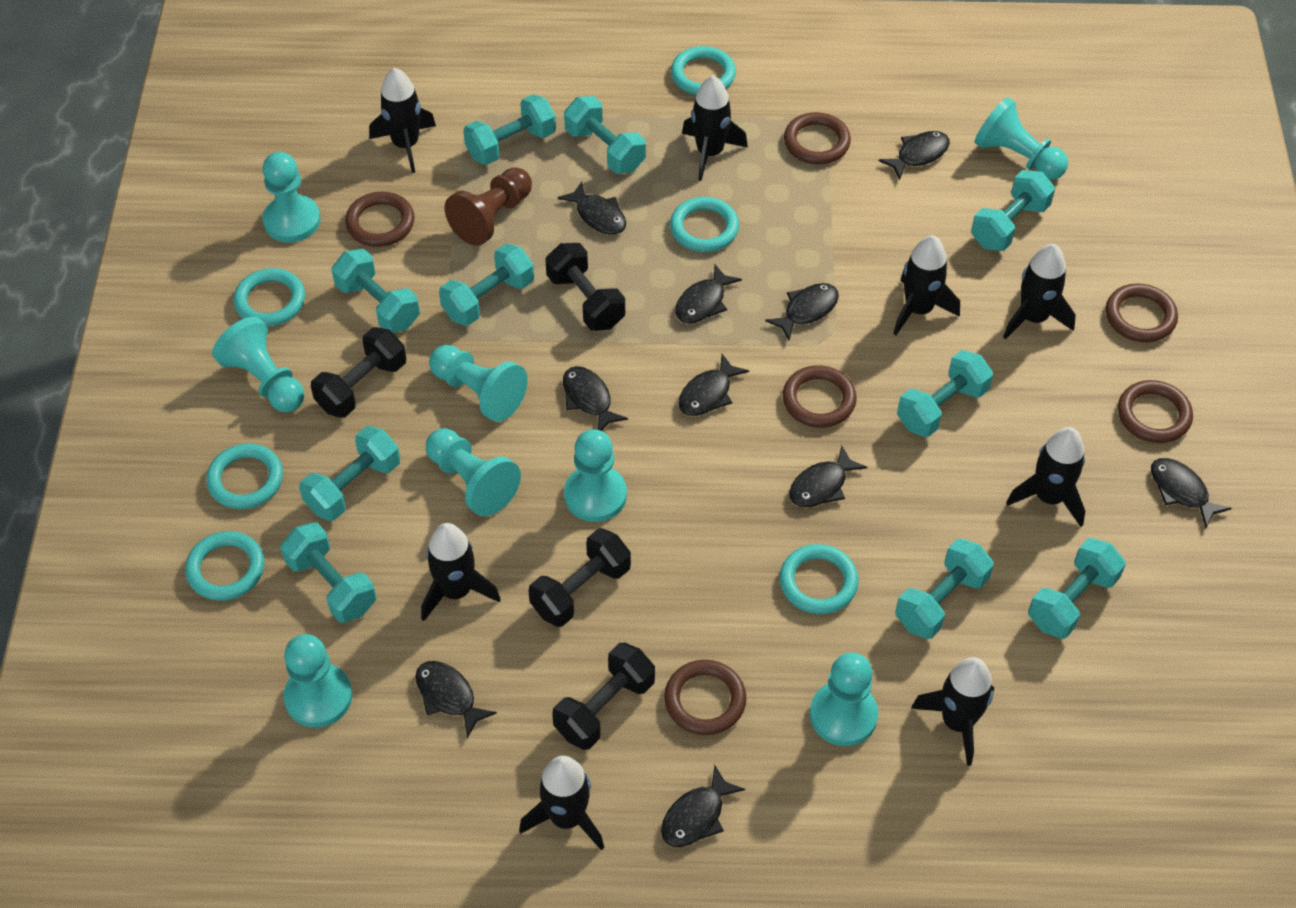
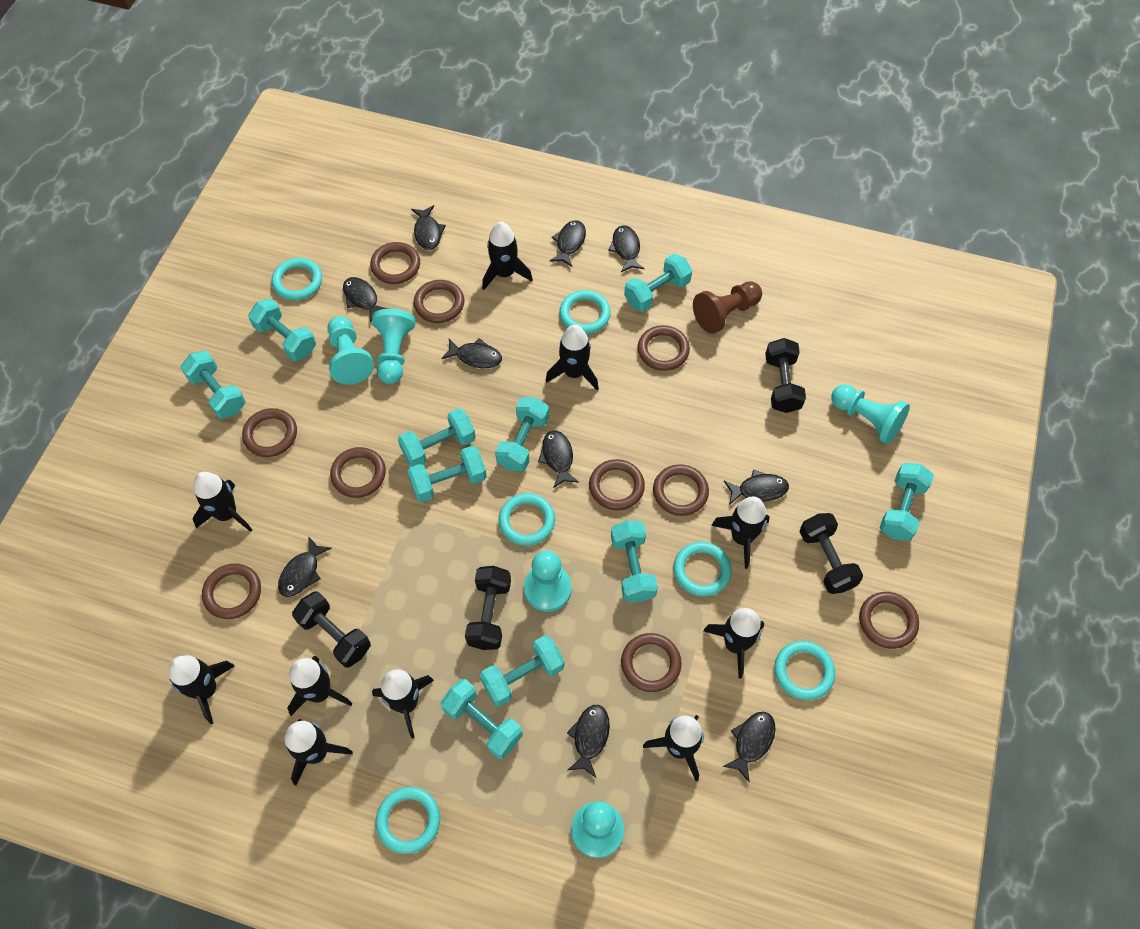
black rocket: [369,68,436,173] [421,523,501,621] [519,756,604,851] [682,76,748,181] [893,235,960,335] [911,657,994,766] [1003,244,1076,340] [1006,427,1085,527] = 8 -> [169,655,235,724] [192,472,252,532] [284,719,353,786] [287,656,352,716] [372,669,434,738] [482,222,533,290] [546,325,599,390] [643,715,704,781] [704,608,764,679] [711,496,770,569] = 10
brown ring: [345,192,415,247] [664,660,747,735] [783,365,857,428] [784,112,851,164] [1106,283,1178,342] [1118,380,1193,443] = 6 -> [202,563,261,619] [242,408,297,457] [330,447,386,498] [370,242,420,284] [413,280,465,323] [589,459,645,510] [621,633,682,692] [638,325,690,371] [653,464,709,516] [859,592,919,649] = 10
turquoise pawn: [212,317,304,413] [263,152,321,243] [284,634,352,728] [426,428,521,516] [429,345,528,422] [564,429,627,522] [810,653,878,746] [975,97,1068,180] = 8 -> [327,316,374,384] [372,309,415,384] [524,550,572,612] [571,801,624,858] [831,384,910,444] = 5

